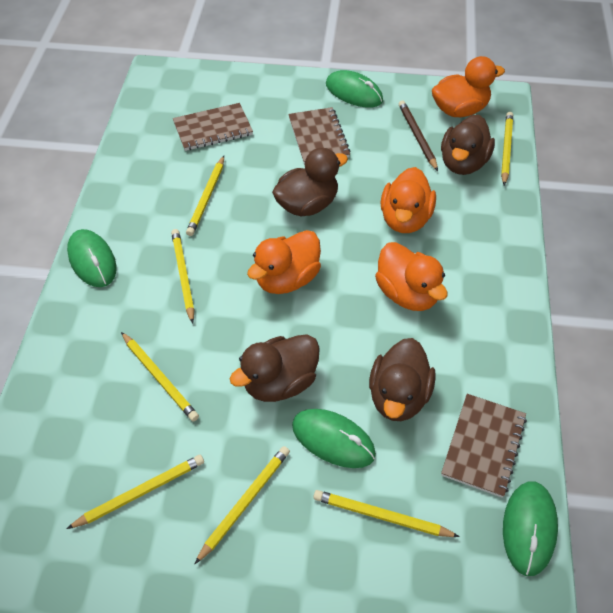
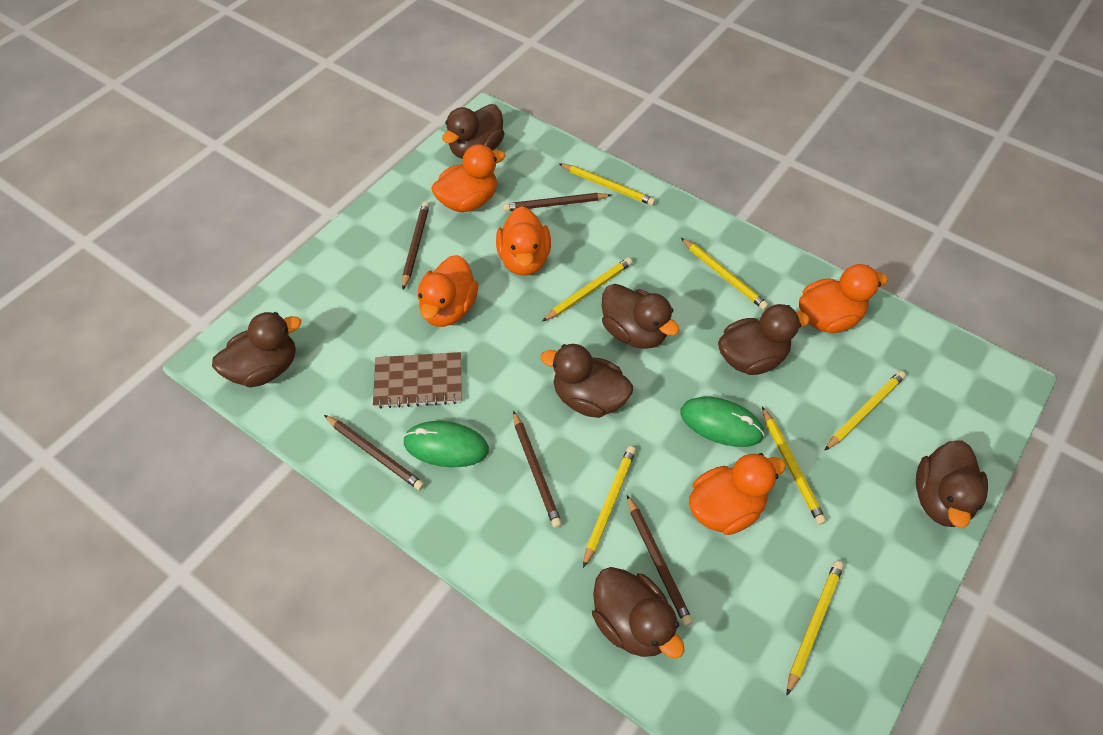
brown duck: [230,334,320,402] [272,148,348,217] [369,338,436,421] [441,115,495,175] = 4 -> [212,312,301,387] [442,104,504,159] [541,344,633,418] [592,567,685,659] [602,284,679,349] [718,304,810,375] [916,440,988,528] = 7
brown notebook: [173,103,253,151] [288,107,351,165] [441,394,527,498] = 3 -> [373,352,462,409] = 1
brown pencil: [399,100,438,171] = 1 -> [324,415,425,491] [402,201,430,290] [503,193,611,211] [513,411,562,528] [627,495,693,626] = 5
green mouse: [67,229,116,287] [292,409,376,468] [326,70,383,108] [503,481,558,576] = 4 -> [403,421,489,467] [680,397,765,447] = 2
orange duck: [247,230,321,294] [375,242,448,311] [380,167,436,233] [432,56,505,117] = 4 -> [417,255,478,327] [431,144,506,212] [496,206,551,276] [689,453,786,535] [799,264,888,333] = 5

